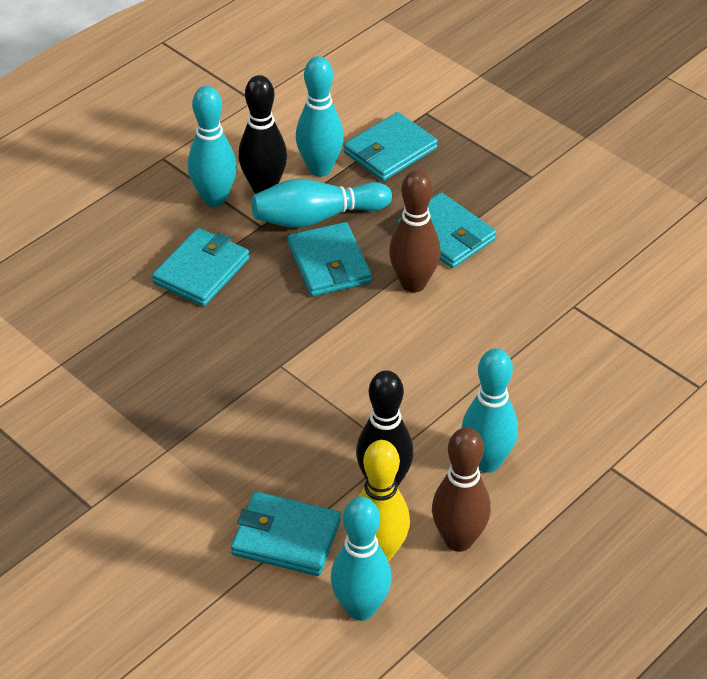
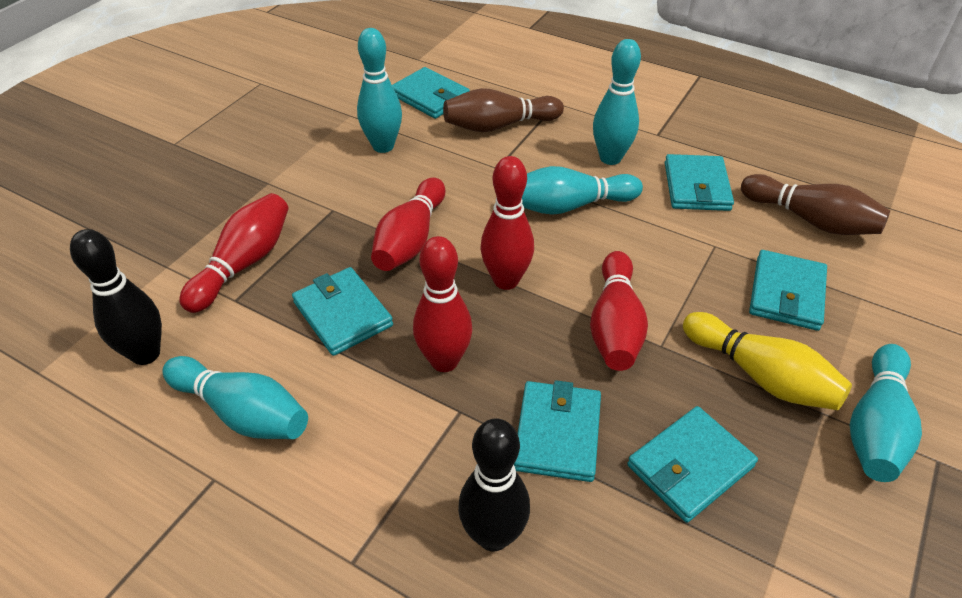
red bowling pin: none = 0 -> [179,193,289,313] [371,178,445,271] [413,236,472,372] [480,156,534,290] [590,251,648,371] = 5
turquoise wallet: [152,228,249,306] [231,492,341,576] [288,222,372,296] [344,112,438,181] [398,192,496,268] = 5 -> [292,267,393,356] [392,67,470,119] [514,380,601,482] [627,406,758,523] [665,154,734,211] [749,250,827,331] = 6

